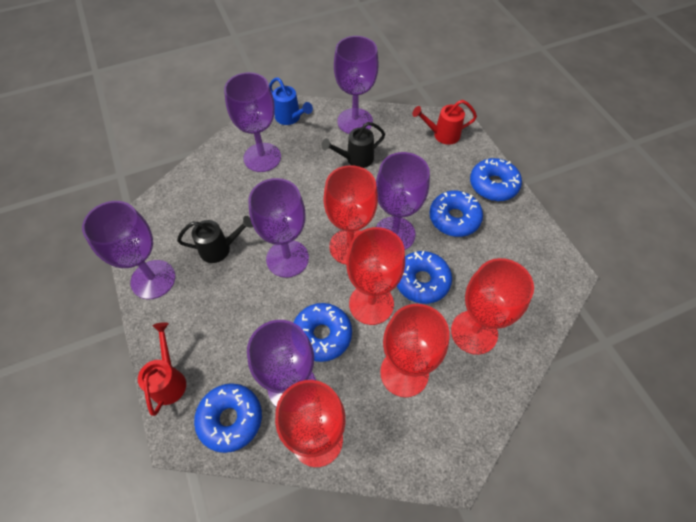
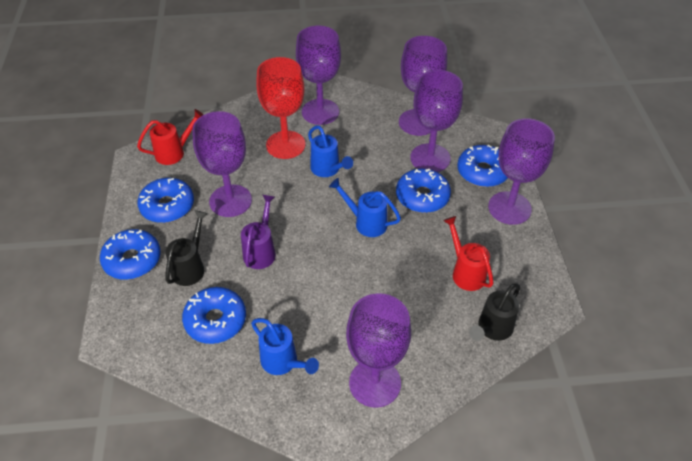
blue watering can: [269,77,313,125] = 1 -> [251,318,319,375] [308,125,353,177] [329,178,401,237] = 3
purple watering can: none = 0 -> [241,195,276,269] = 1
red goblet: [275,380,346,467] [323,165,378,265] [346,227,405,325] [380,304,450,397] [451,258,534,355] = 5 -> [256,57,306,159] = 1

